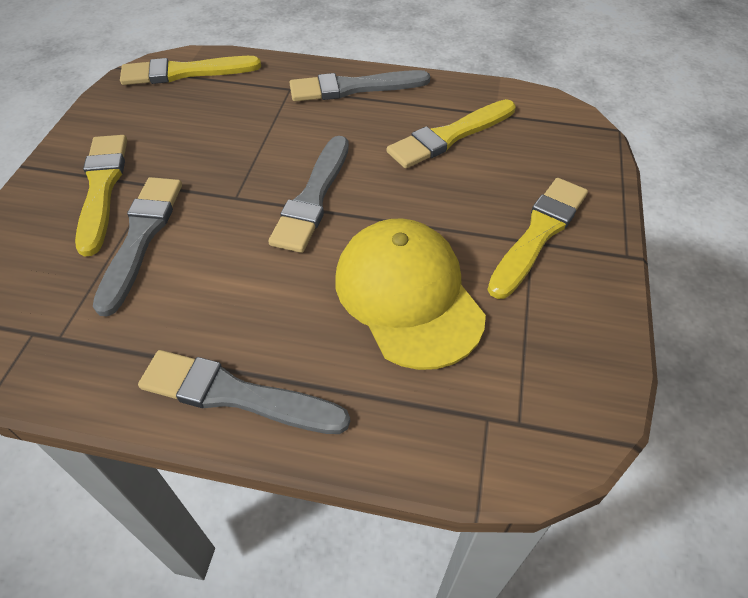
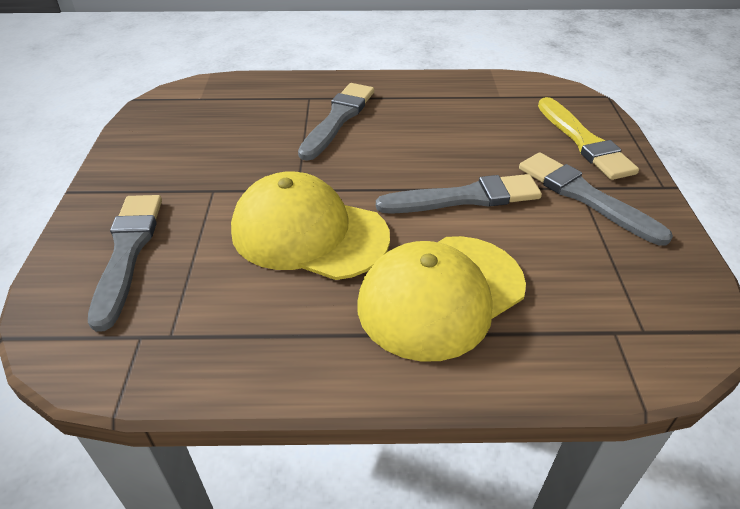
yellow brush: [75,135,127,257] [120,56,261,85] [387,99,516,168] [487,178,588,299] = 4 -> [538,97,639,180] = 1
yellow cap: [335,218,486,370] = 1 -> [231,172,390,280] [358,236,526,362] = 2

